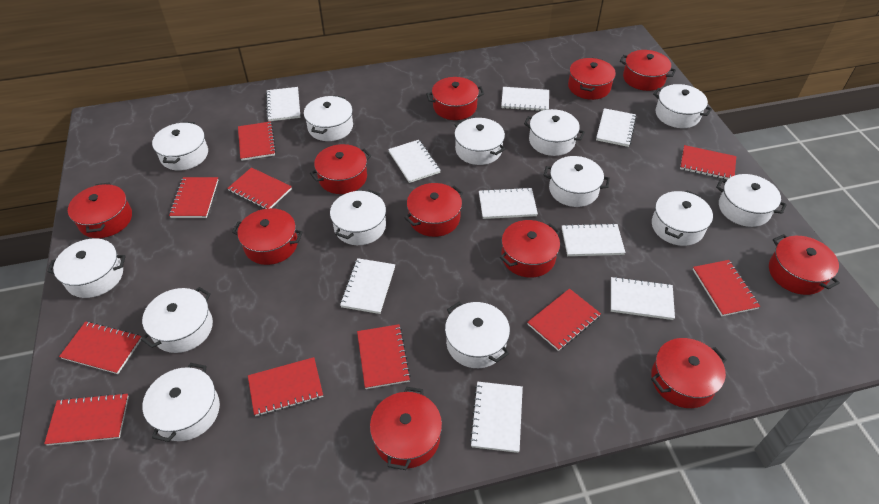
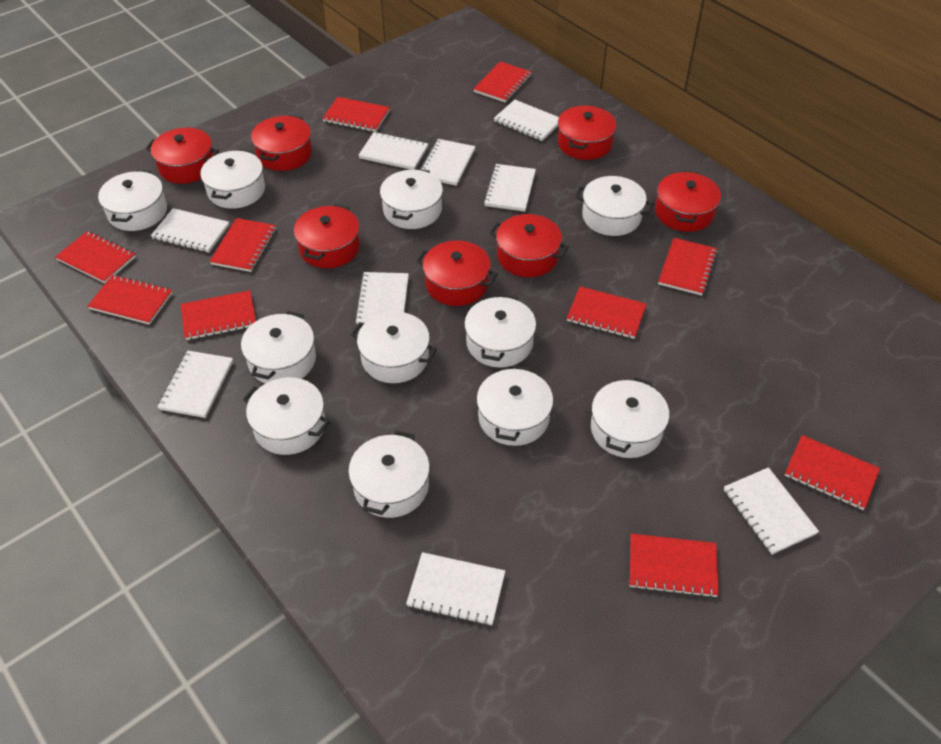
red pot: [68,182,132,238] [232,208,303,265] [310,144,371,194] [370,387,442,470] [405,183,463,237] [426,77,484,120] [500,220,560,278] [568,58,616,100] [620,50,676,91] [651,338,727,408] [769,234,840,295] = 11 -> [146,128,219,184] [251,115,312,171] [294,204,360,268] [416,240,497,306] [489,214,569,277] [558,105,617,160] [655,171,721,232] = 7
white pot: [48,238,126,298] [141,287,213,353] [142,363,220,442] [152,122,208,171] [304,95,353,141] [330,189,386,245] [445,302,510,368] [454,118,505,165] [524,109,585,156] [544,156,610,207] [652,191,713,246] [653,84,712,128] [716,174,787,227] = 13 -> [98,170,167,231] [200,149,265,209] [241,311,316,384] [243,377,330,455] [348,430,430,518] [351,312,437,383] [380,168,443,229] [464,294,536,368] [477,365,553,446] [575,176,654,236] [591,377,669,458] = 11

